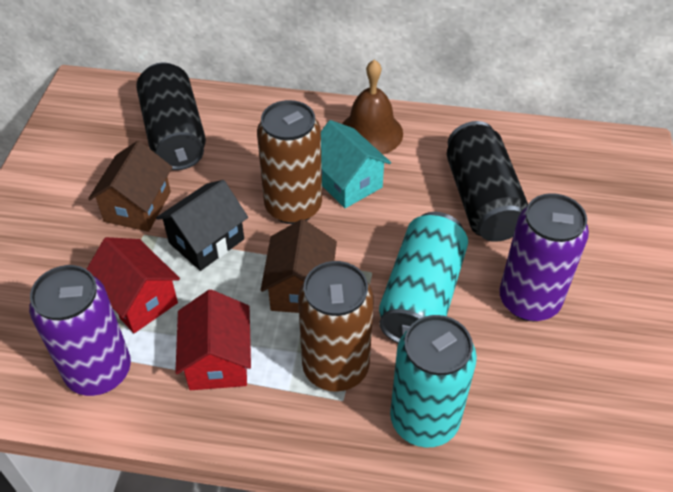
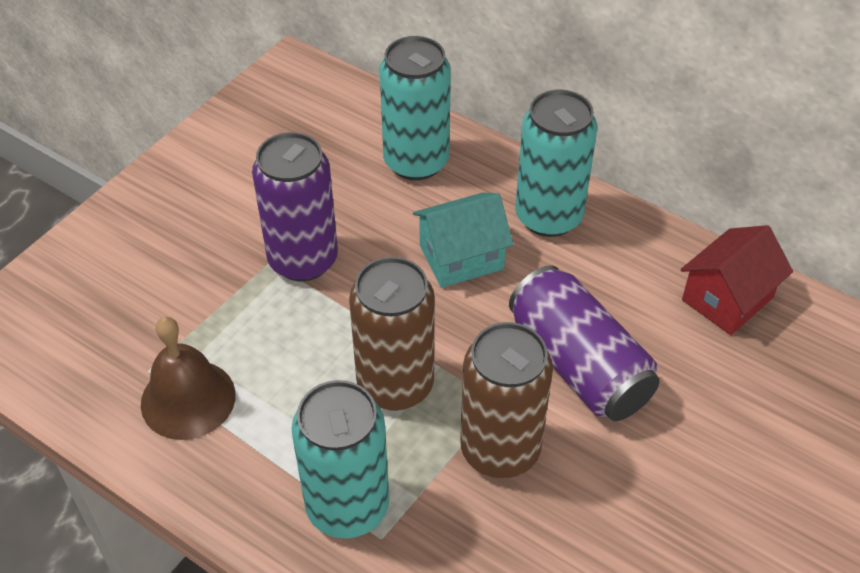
black can: [136,63,206,170] [447,121,528,242] = 2 -> none = 0
black house: [156,180,248,271] = 1 -> none = 0
brown house: [88,141,172,232] [261,219,337,313] = 2 -> none = 0
red house: [87,237,180,333] [175,289,251,390] = 2 -> [681,225,793,335] = 1
turquoise can: [379,212,468,343] [390,315,477,448] = 2 -> [292,380,389,539] [379,36,451,181] [515,90,598,237] = 3

